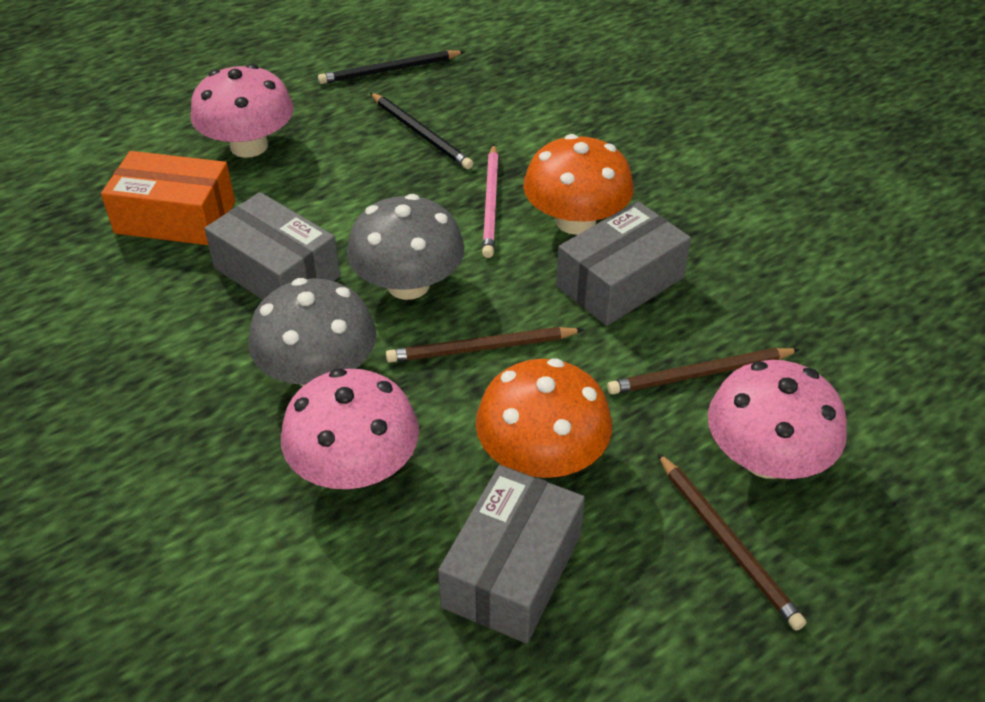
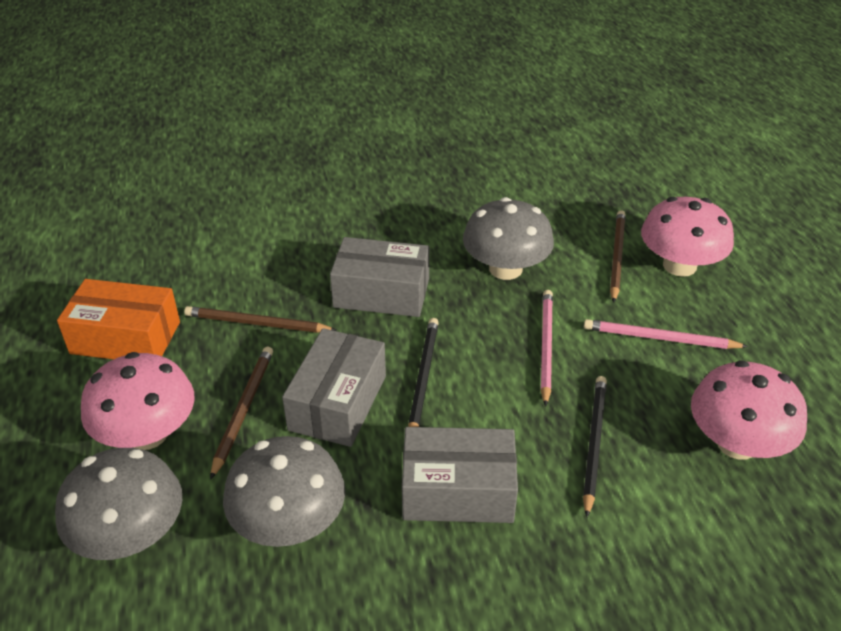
grey mushroom: [248,278,376,386] [347,194,465,300] = 2 -> [55,448,182,560] [223,436,345,547] [463,197,554,280] = 3
orange mushroom: [475,358,612,478] [523,134,634,235] = 2 -> none = 0
pink pencil: [482,144,499,258] = 1 -> [541,290,553,407] [584,319,748,349] = 2

